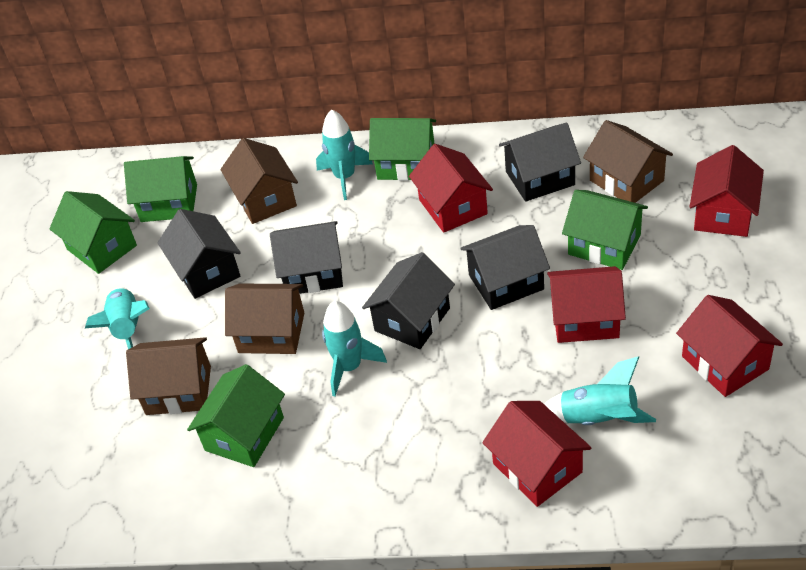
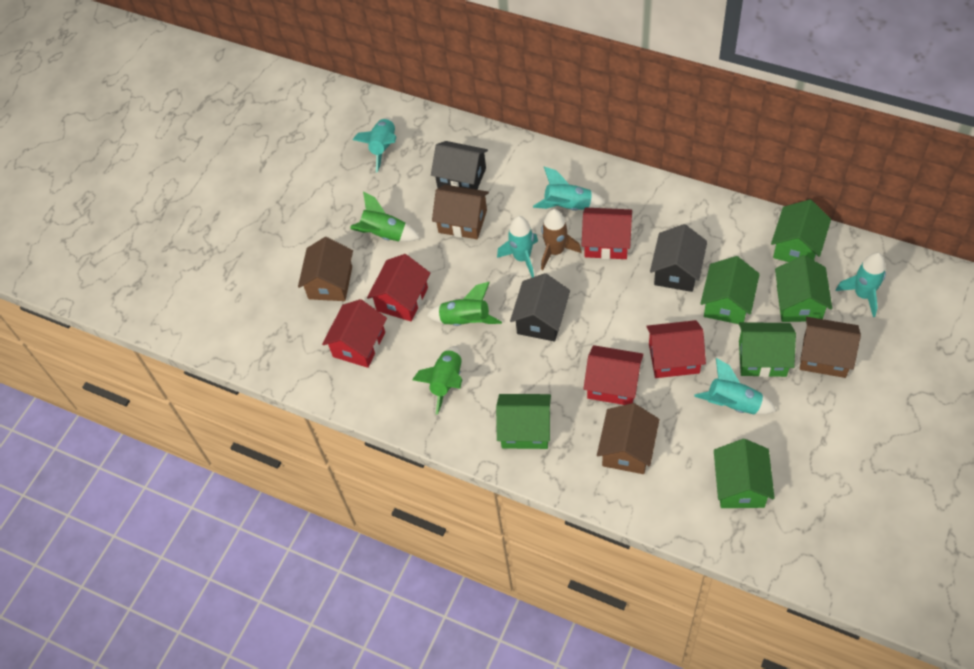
black house: [158,209,241,299] [270,221,343,294] [362,252,455,349] [460,225,550,310] [499,123,581,202] = 5 -> [431,141,488,190] [510,273,570,341] [650,224,707,292] = 3
brown rocket: none = 0 -> [541,209,582,270] = 1
green house: [49,191,137,274] [124,156,197,222] [187,364,285,467] [369,118,436,181] [562,190,648,270] = 5 -> [496,394,551,449] [700,256,760,324] [714,439,775,508] [739,322,796,377] [771,199,831,262] [775,255,832,322] = 6
green rocket: none = 0 -> [351,191,420,242] [412,346,463,415] [426,282,502,326] = 3
turquoise rocket: [85,287,150,349] [316,110,373,200] [322,301,387,396] [544,356,656,425] = 4 -> [353,117,396,172] [497,216,538,278] [533,167,606,211] [694,358,777,415] [836,252,886,317] = 5

